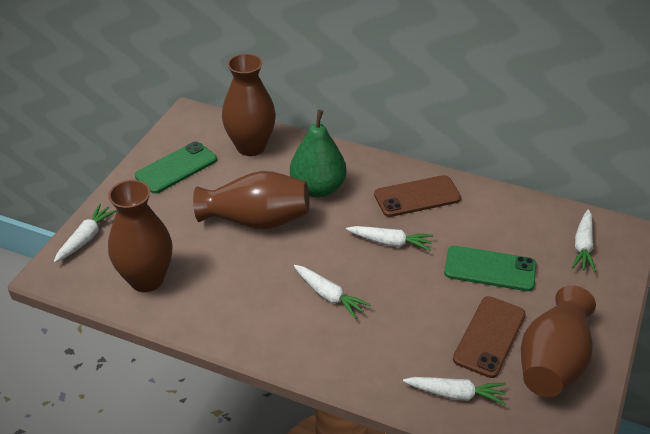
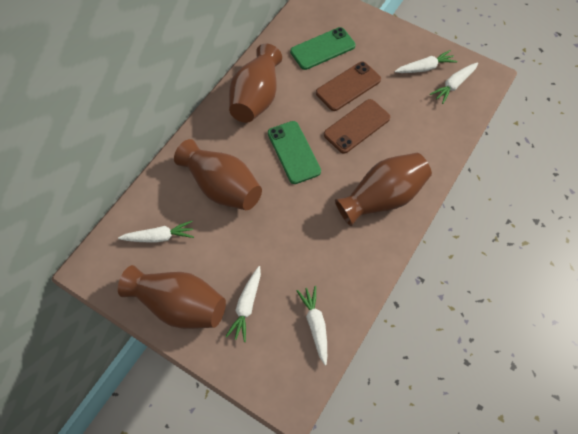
green pear: [290,110,347,197] = 1 -> none = 0

